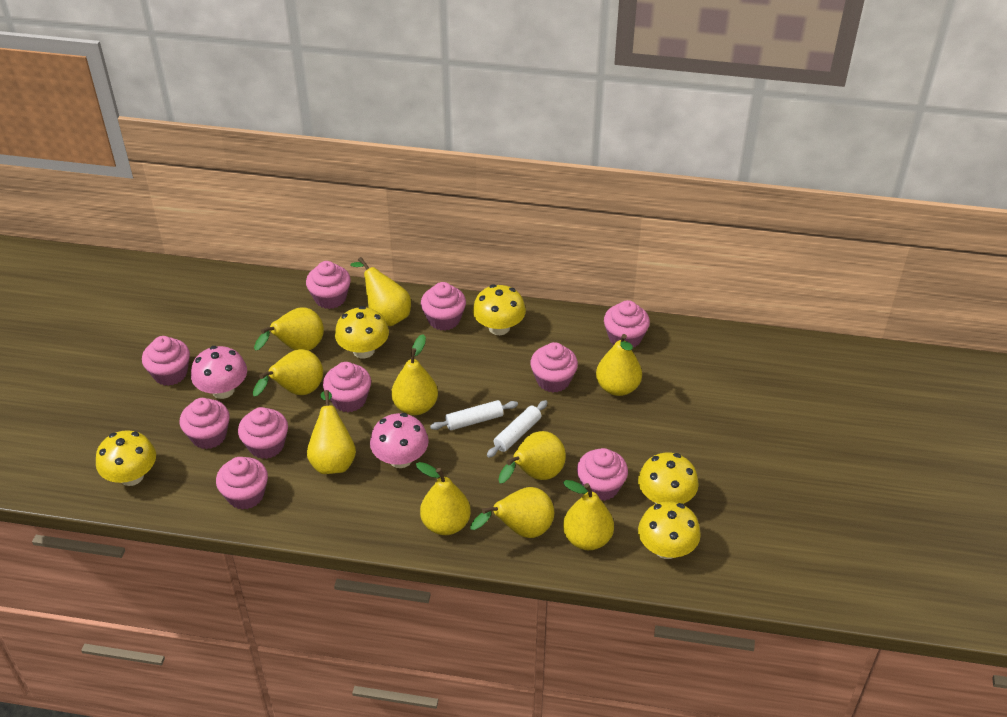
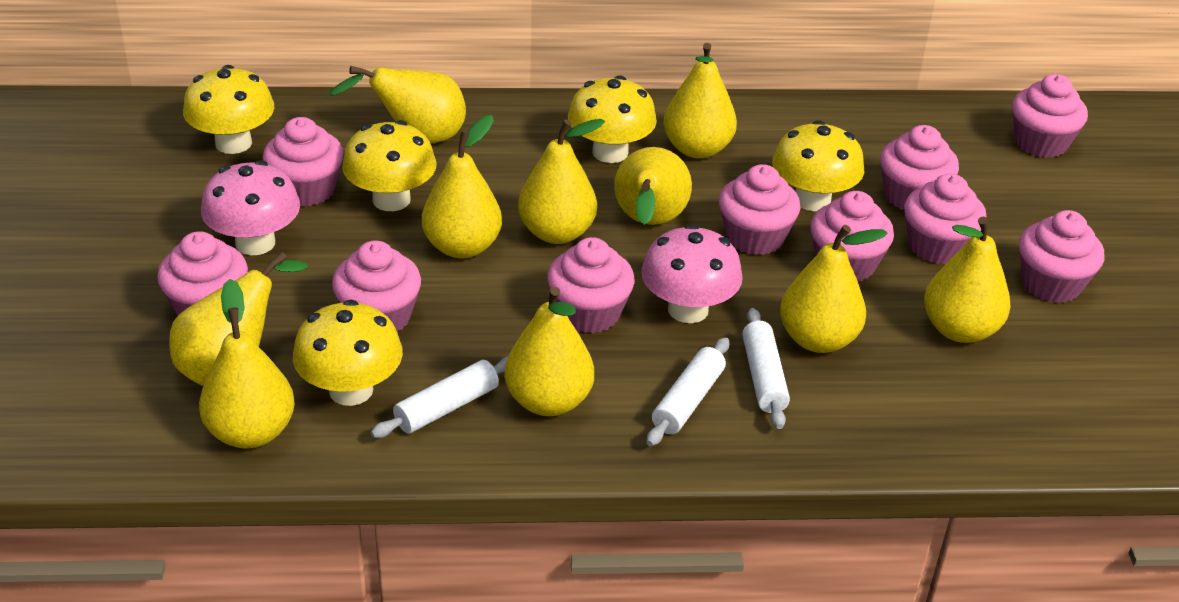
white rolling pin: [430,400,518,431] [487,400,548,458] = 2 -> [371,356,509,438] [647,337,729,446] [742,308,790,429] = 3

